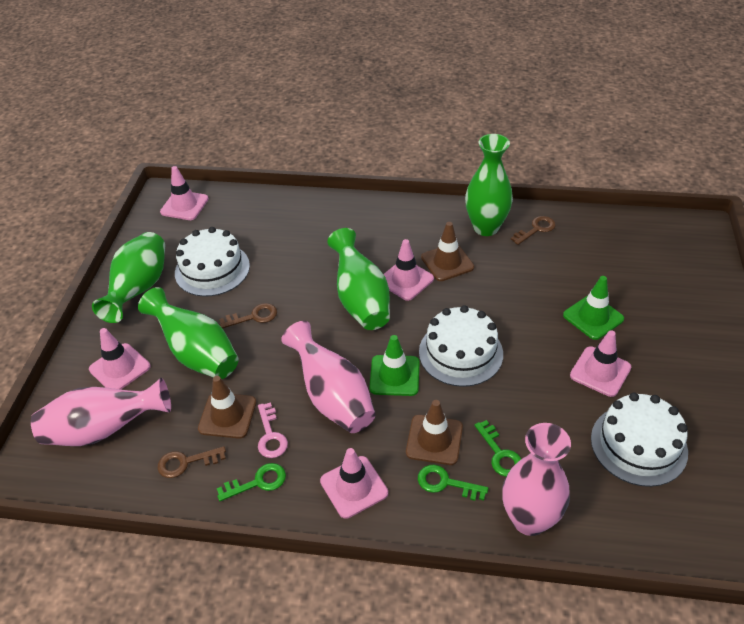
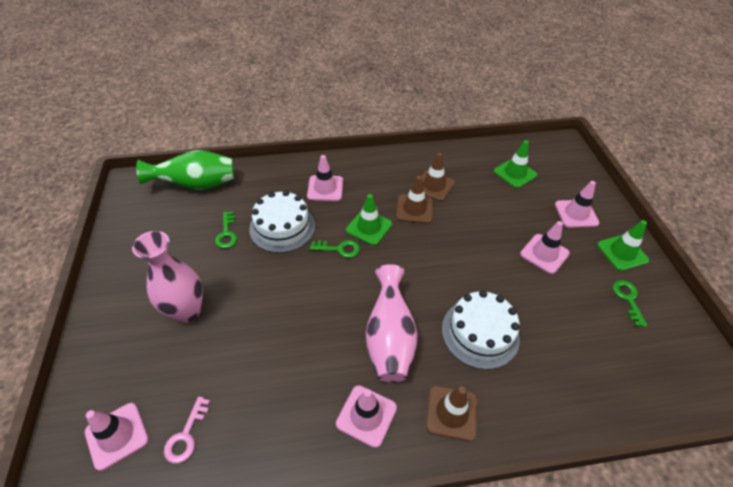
brown key: [157,446,226,478] [219,303,277,328] [511,216,556,245] = 3 -> none = 0
green traffic cone: [369,335,420,396] [563,276,624,340] = 2 -> [346,194,392,246] [494,140,537,188] [597,220,649,271] = 3
green vase: [92,232,165,323] [138,287,239,379] [327,228,390,330] [465,134,513,236] = 4 -> [136,150,234,190] = 1
pink vase: [31,378,171,446] [281,321,376,433] [502,423,571,536] = 3 -> [132,231,203,323] [366,264,417,382] = 2
white cake: [175,227,250,297] [419,305,503,387] [591,393,688,487] = 3 -> [249,190,315,253] [442,290,520,370] = 2

